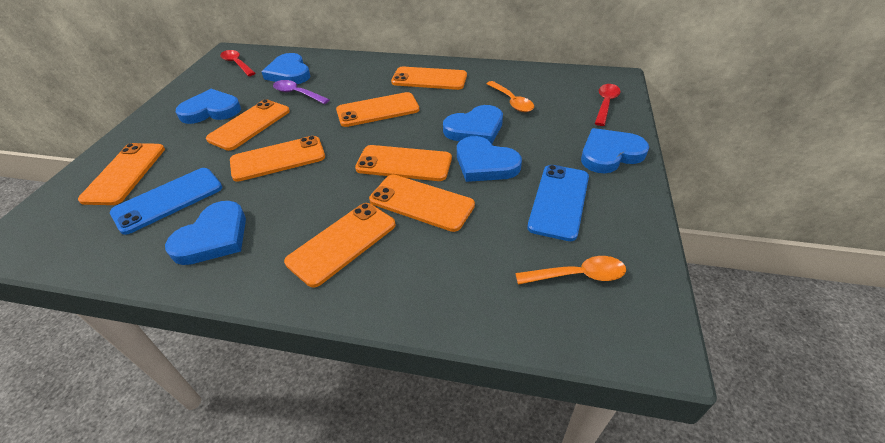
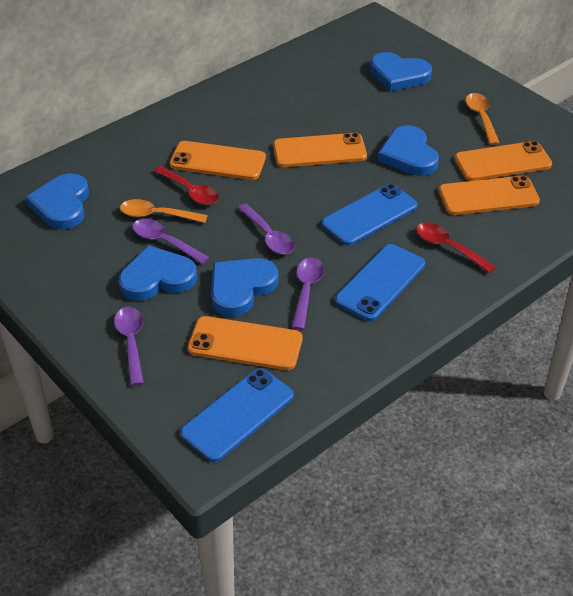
blue heart: [165,201,246,265] [176,89,241,124] [262,53,310,84] [443,105,503,143] [457,136,522,182] [581,128,649,173] = 6 -> [26,173,89,230] [119,245,197,301] [211,258,279,317] [370,52,432,92] [378,125,439,176] = 5
blue phone: [110,168,222,235] [527,165,589,241] = 2 -> [180,368,294,462] [321,184,418,246] [335,244,425,321] = 3
orange phone: [78,143,165,205] [206,99,290,151] [230,136,325,182] [284,203,396,288] [336,92,419,127] [355,145,452,181] [369,175,475,232] [391,67,467,90] = 8 -> [169,141,266,180] [188,316,303,370] [273,132,367,167] [439,176,540,215] [454,141,552,181] = 5
purple spoon: [273,80,330,104] = 1 -> [114,307,144,386] [132,219,209,264] [238,204,295,254] [292,257,324,330] = 4

